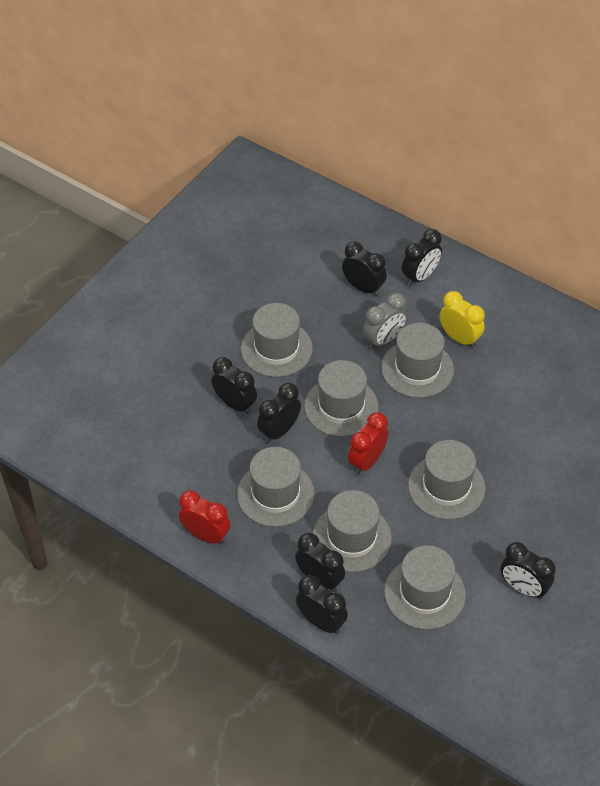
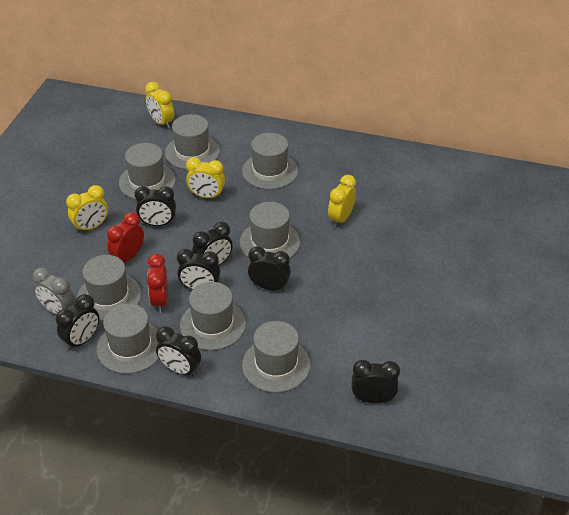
grey hat: [237,447,315,527] [241,303,313,377] [304,360,379,437] [313,490,392,572] [381,323,454,398] [384,545,466,630] [408,440,486,520] = 7 -> [77,255,141,321] [96,303,159,374] [119,143,176,200] [165,114,220,170] [180,282,246,350] [240,202,300,258] [242,133,298,190] [242,321,311,393] = 8
yellow clock: [439,291,485,348] = 1 -> [66,185,108,233] [145,82,174,129] [186,157,225,199] [328,175,356,228] = 4

